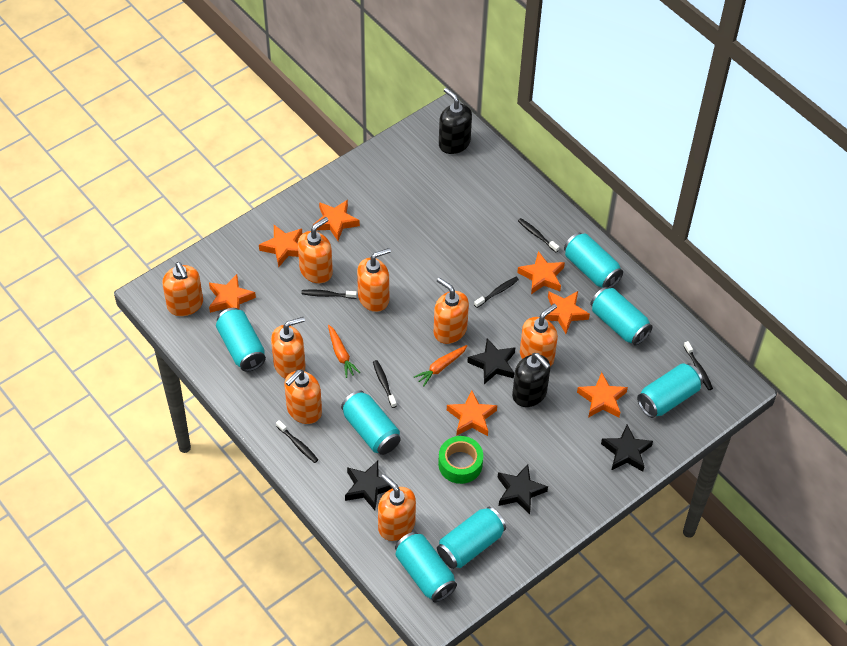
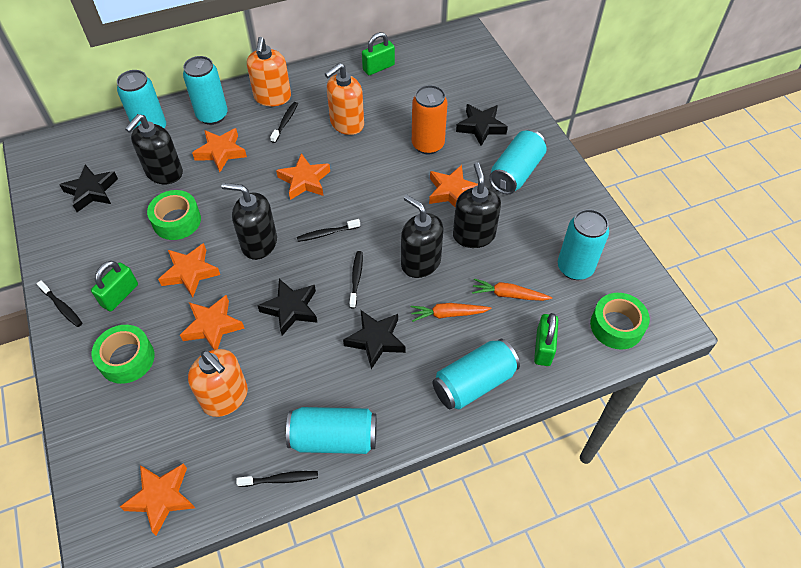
black soap dispenser: [439,88,472,154] [512,353,551,407] = 2 -> [125,114,183,184] [222,183,277,260] [401,195,444,278] [453,162,501,248] = 4
black toothbrush: [276,420,318,463] [301,290,357,299] [373,360,397,408] [474,277,519,308] [518,218,559,252] [684,341,713,390] = 6 -> [36,280,82,327] [236,471,318,487] [270,102,298,143] [297,219,360,242] [349,251,363,309] = 5
green padlock: none = 0 -> [91,261,138,311] [362,32,395,75] [534,313,559,366] = 3
green tape: [438,436,483,484] = 1 -> [92,325,155,384] [147,190,201,240] [590,293,650,350] = 3
orange can: none = 0 -> [412,85,448,155] = 1
orange soap dispenser: [162,262,203,316] [271,317,305,379] [284,370,322,424] [298,217,333,283] [357,248,391,312] [378,474,416,541] [434,277,469,344] [520,304,558,367] = 8 -> [188,349,248,417] [247,37,291,107] [325,63,364,135] = 3
orange star: [209,274,256,313] [259,225,302,267] [313,200,360,241] [447,390,497,436] [517,251,565,294] [545,291,590,334] [577,372,628,418] = 7 -> [120,463,195,536] [158,243,220,297] [180,295,245,350] [192,128,247,172] [276,153,330,200] [429,165,478,207] = 6
turquoise can: [216,308,266,372] [341,390,401,455] [395,532,457,602] [437,507,506,569] [564,233,623,288] [591,287,652,345] [637,363,703,418] = 7 -> [117,70,166,130] [183,56,228,125] [286,407,377,454] [432,339,520,409] [489,130,547,194] [558,209,609,280] = 6

